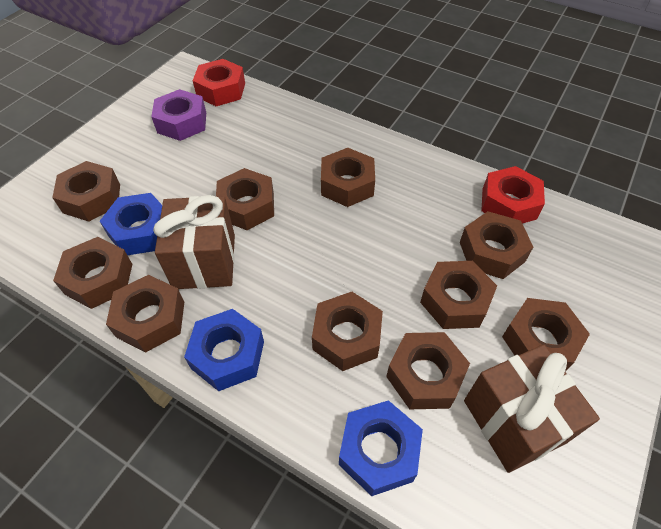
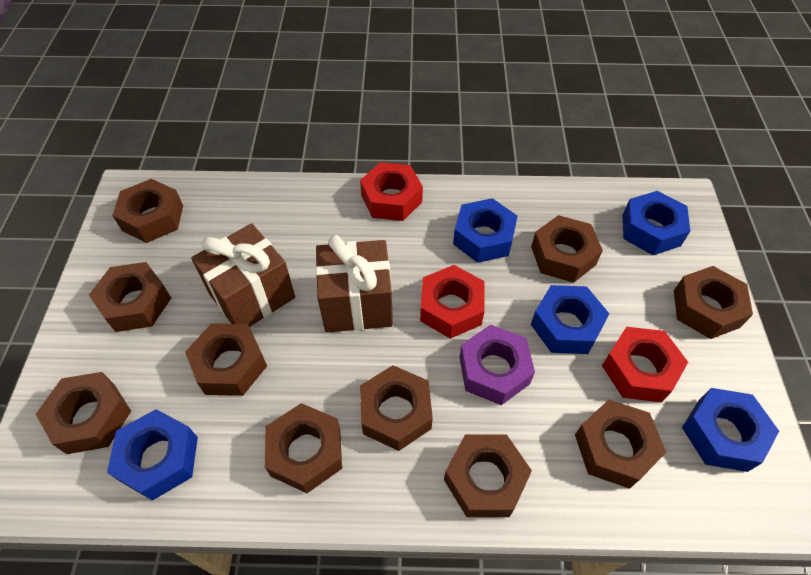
blue nut: [100,193,162,255] [184,309,264,391] [339,400,423,496] = 3 -> [107,409,198,501] [453,198,518,263] [531,285,609,354] [622,191,690,255] [682,388,779,472] = 5
red nut: [193,59,245,106] [481,166,545,224] = 2 -> [360,162,423,221] [420,265,485,339] [602,327,688,402] = 3

